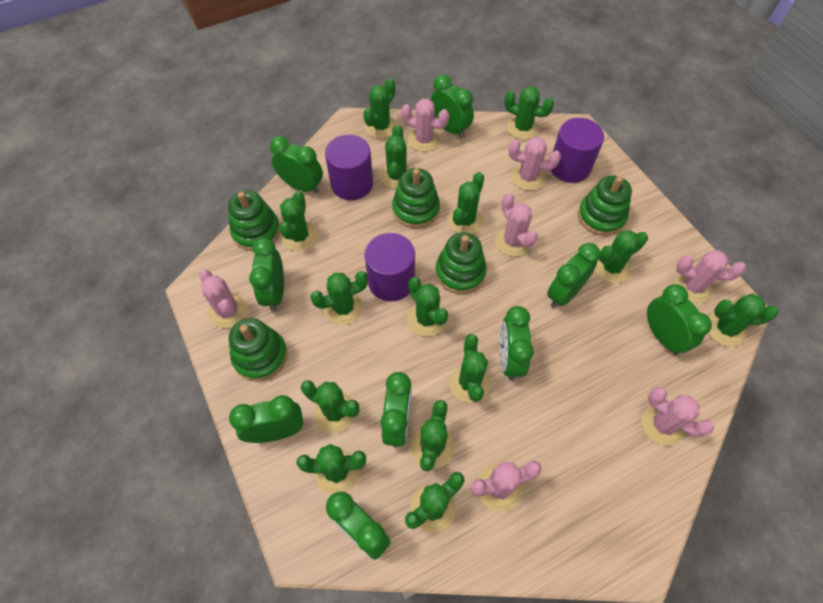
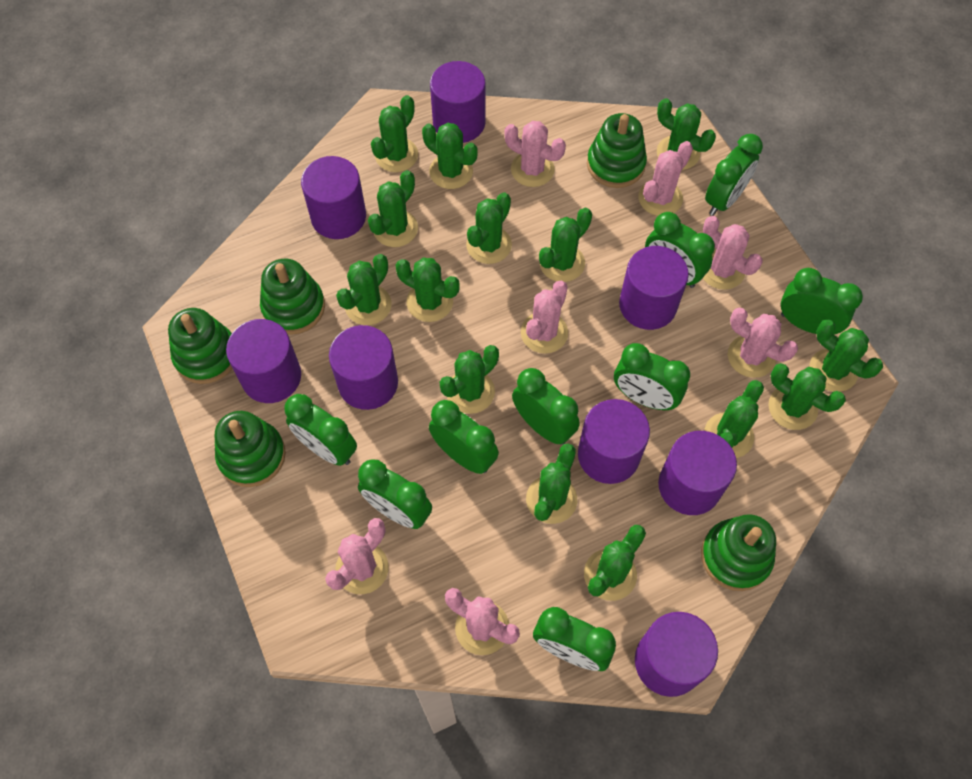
purple cylinder: [325,135,373,200] [365,233,415,301] [551,118,604,183] = 3 -> [226,319,301,403] [301,156,366,239] [329,325,398,410] [430,61,486,143] [578,399,650,484] [619,246,689,330] [635,612,718,697] [658,431,737,515] = 8

